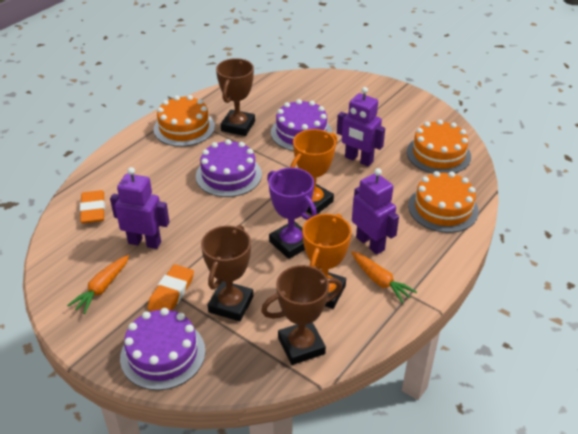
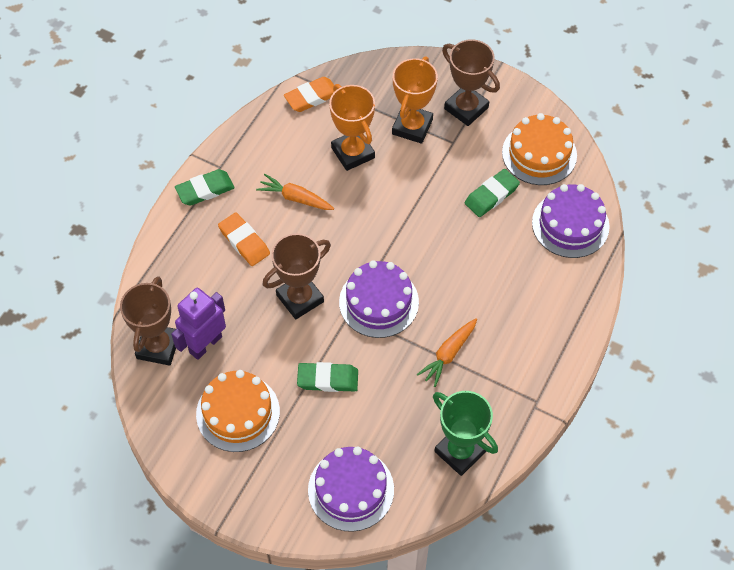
green eraser: none = 0 -> [175,169,234,206] [297,362,358,392] [464,169,520,217] = 3
green trophy: none = 0 -> [433,391,498,476] = 1
orange cake: [154,95,215,147] [407,120,471,174] [408,171,479,233] = 3 -> [196,370,280,452] [502,113,577,185] = 2
purple robot: [110,167,169,249] [337,87,385,167] [352,168,399,255] = 3 -> [171,288,226,360] = 1
purple trophy: [267,168,317,259] = 1 -> none = 0

